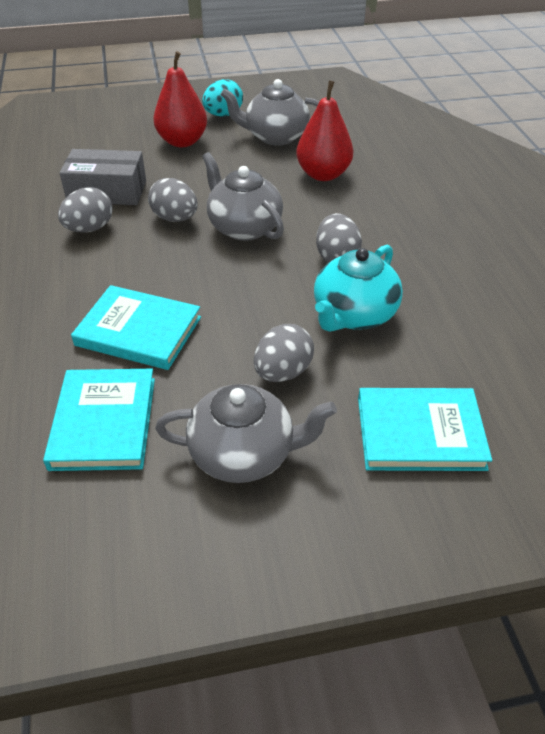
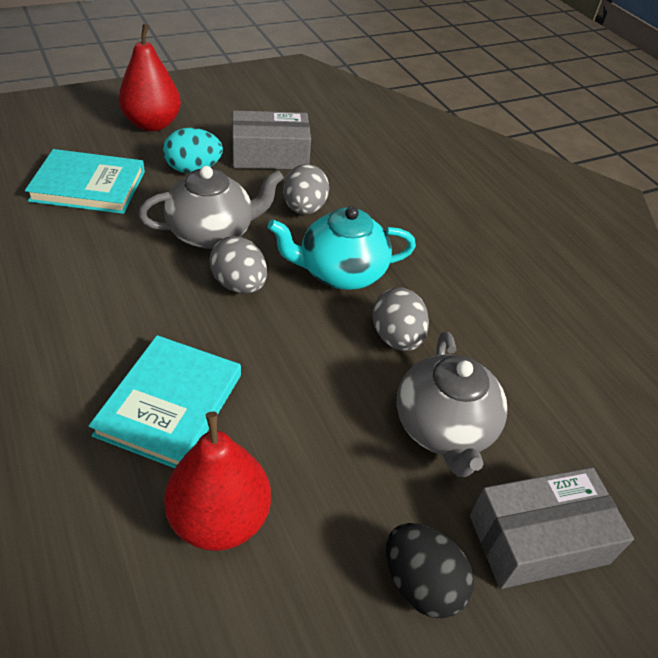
black egg: none = 0 -> [386,523,474,618] = 1
grey box: [60,149,146,205] = 1 -> [232,111,311,169] [470,467,634,589] = 2
grey egg: [58,187,113,232] [148,178,198,222] [254,324,314,382] [316,213,362,263] = 4 -> [210,236,267,294] [283,164,329,215] [372,287,429,351] = 3
grey teapot: [155,384,337,483] [202,152,284,241] [220,79,319,146] = 3 -> [138,166,284,249] [396,332,508,477] = 2
turquoise book: [43,369,155,471] [71,285,201,370] [358,388,492,471] = 3 -> [25,149,145,214] [89,335,241,468] = 2

